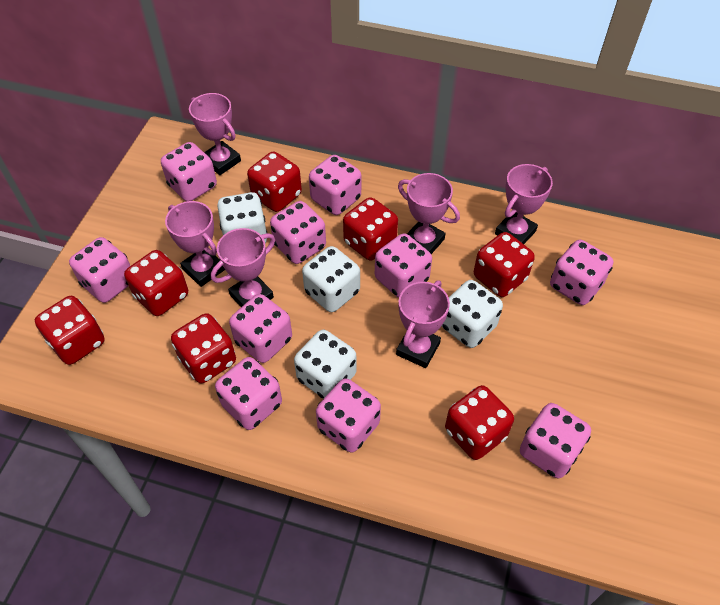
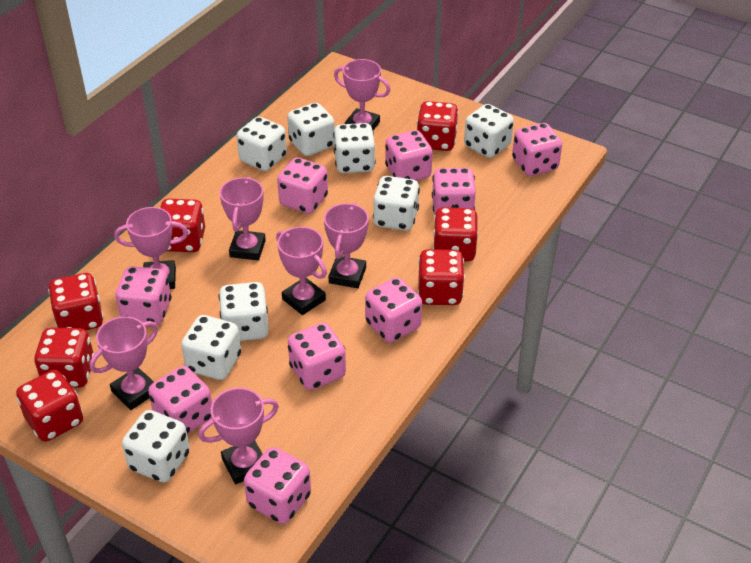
pink dice: [69,237,130,303] [161,142,217,201] [215,357,282,430] [229,294,292,363] [270,201,326,264] [309,155,361,215] [316,378,381,453] [375,233,432,298] [520,403,591,478] [550,240,613,305] = 10 -> [116,266,172,325] [148,366,212,434] [244,447,311,524] [277,158,328,214] [288,323,346,390] [365,277,422,343] [385,130,433,181] [432,168,476,214] [512,123,562,176] = 9
pink trophy: [165,201,225,287] [189,93,241,175] [211,228,275,307] [396,280,450,368] [398,173,460,254] [495,164,553,244] = 6 -> [90,316,158,410] [114,207,188,289] [198,388,279,484] [219,177,266,260] [276,227,327,315] [324,203,369,288] [334,59,391,130] = 7
white dice: [217,192,267,243] [294,330,356,399] [302,246,360,312] [442,280,503,348] = 4 -> [122,410,190,483] [181,315,241,380] [219,282,269,341] [236,117,287,171] [287,103,335,156] [333,123,376,173] [373,176,420,231] [464,104,514,158] = 8

